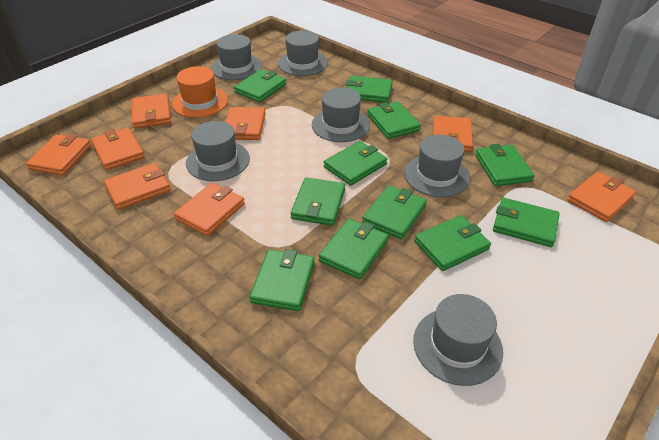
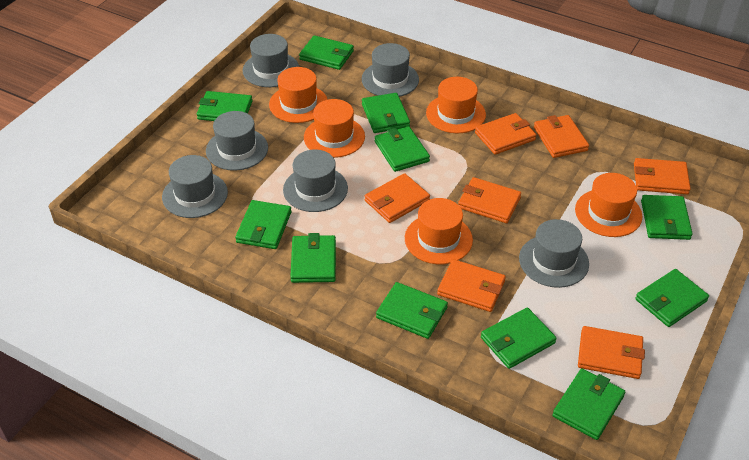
orange hat: [172,66,228,118] = 1 -> [269,67,328,123] [304,99,365,158] [405,198,473,264] [426,77,486,133] [575,173,642,237] = 5
orange wallet: [26,134,92,175] [91,127,145,170] [104,163,171,210] [132,94,171,129] [174,183,245,236] [225,107,266,140] [433,116,473,152] [567,172,636,222] = 8 -> [365,173,430,223] [437,259,506,312] [458,177,521,223] [475,113,536,155] [534,115,589,158] [578,326,645,379] [634,158,691,194] = 7

